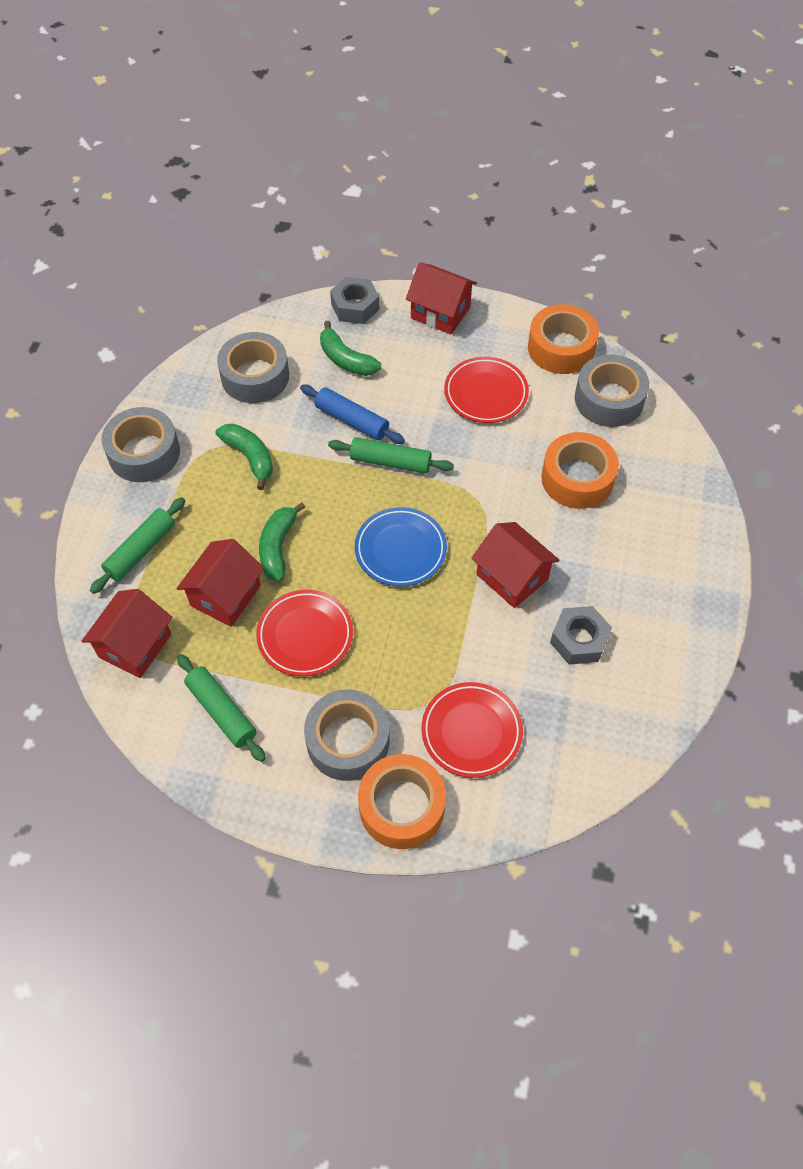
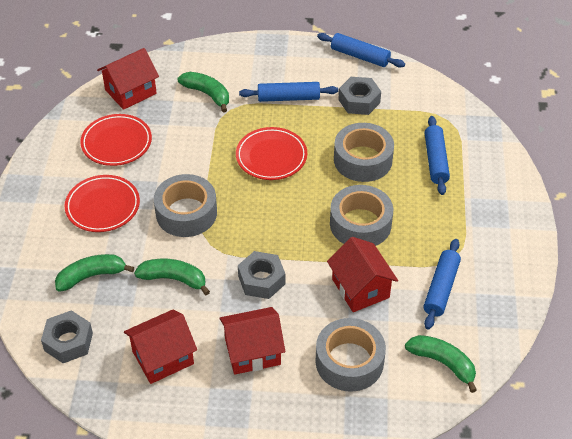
blue plate: [355,507,447,587] = 1 -> none = 0
blue rolling pin: [300,384,405,444] = 1 -> [239,82,338,102] [317,33,405,67] [423,239,461,329] [425,116,450,195] = 4
green banana: [215,424,273,490] [259,502,305,581] [320,321,381,376] = 3 -> [55,254,134,292] [134,259,210,295] [177,72,229,113] [405,335,477,393] = 4
green rolling pin: [90,497,185,594] [177,654,266,762] [328,437,454,474] = 3 -> none = 0
grey nut: [330,277,379,324] [550,606,612,665] = 2 -> [41,310,93,363] [238,251,285,299] [338,77,381,115] = 3
orange tape: [358,754,446,849] [528,304,599,374] [541,432,619,509] = 3 -> none = 0

